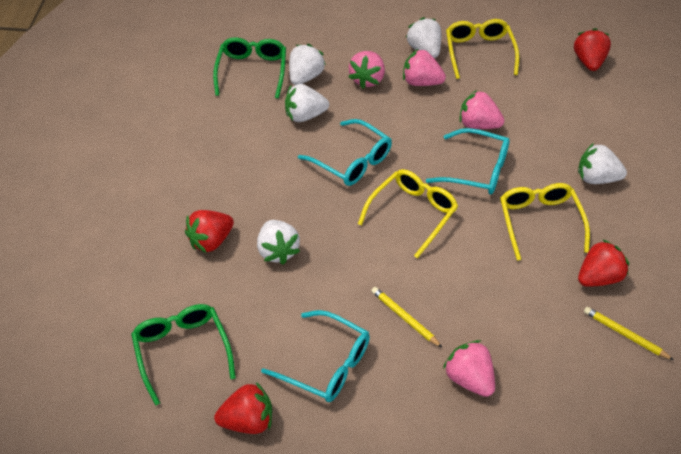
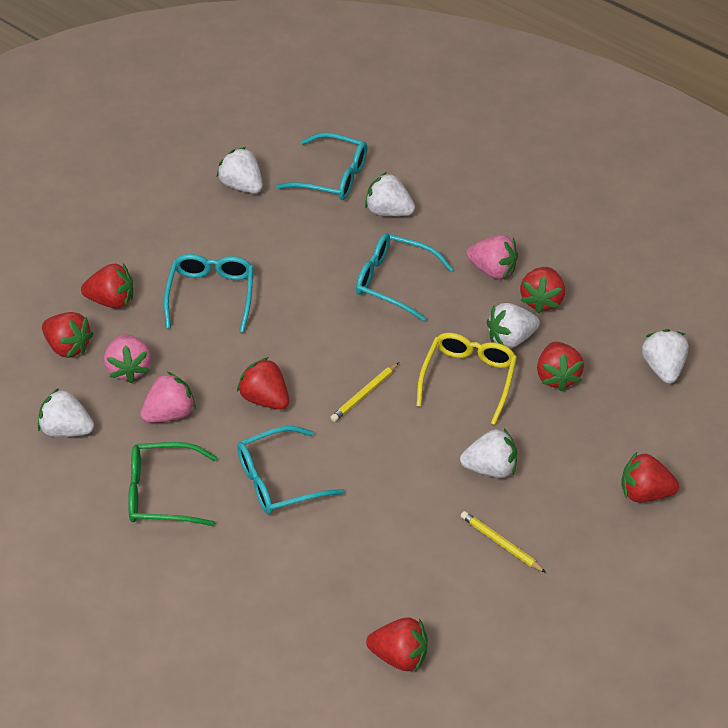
green glasses: [131,304,236,406] [213,37,286,98] = 2 -> [128,442,217,526] = 1
pink strawberry: [348,51,385,89] [403,49,446,86] [443,340,495,397] [460,90,504,129] = 4 -> [104,334,151,383] [140,372,196,423] [467,235,518,279] = 3
red strawberry: [185,210,234,253] [214,382,272,434] [574,28,611,71] [578,239,629,287] = 4 -> [42,312,93,358] [81,263,133,309] [237,357,289,410] [366,617,428,671] [520,267,565,314] [537,342,584,391] [621,451,679,502] = 7
turquoise glasses: [261,310,370,402] [298,119,392,186] [426,128,510,195] = 3 -> [164,254,254,333] [237,426,345,514] [276,132,367,200] [356,233,453,321] = 4
white strawberry: [257,220,300,265] [285,84,329,122] [289,44,326,85] [406,17,441,58] [578,143,627,184] = 5 -> [38,388,94,437] [217,147,263,193] [365,172,415,216] [460,428,517,478] [487,303,540,348] [642,329,689,384] = 6
yellow glasses: [358,169,458,259] [446,19,519,79] [500,183,590,261] = 3 -> [416,333,517,425] = 1

